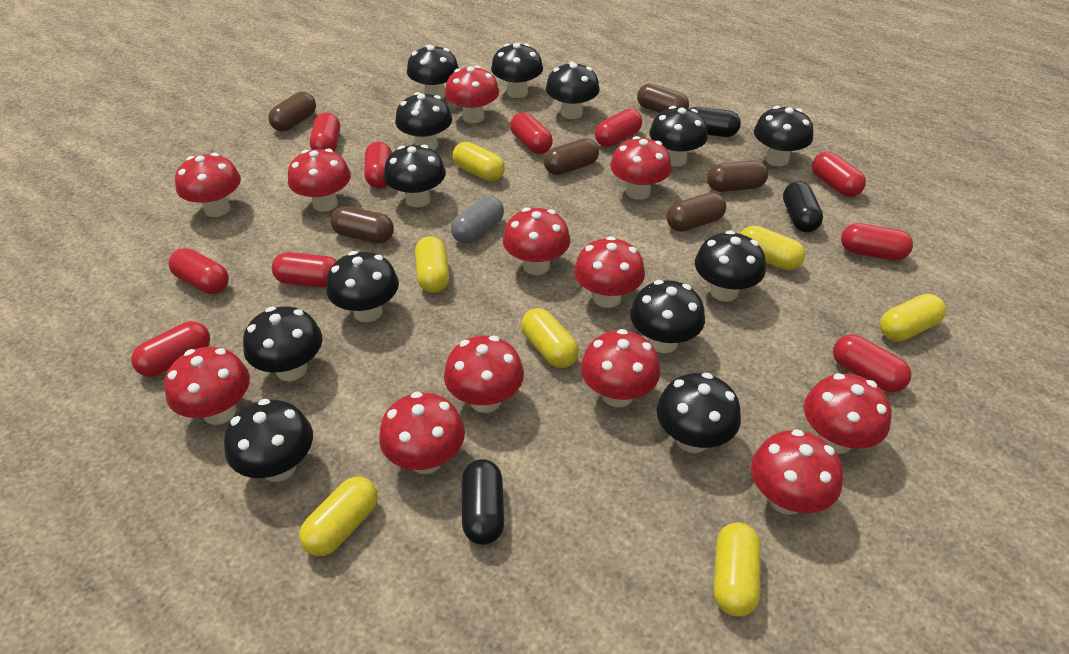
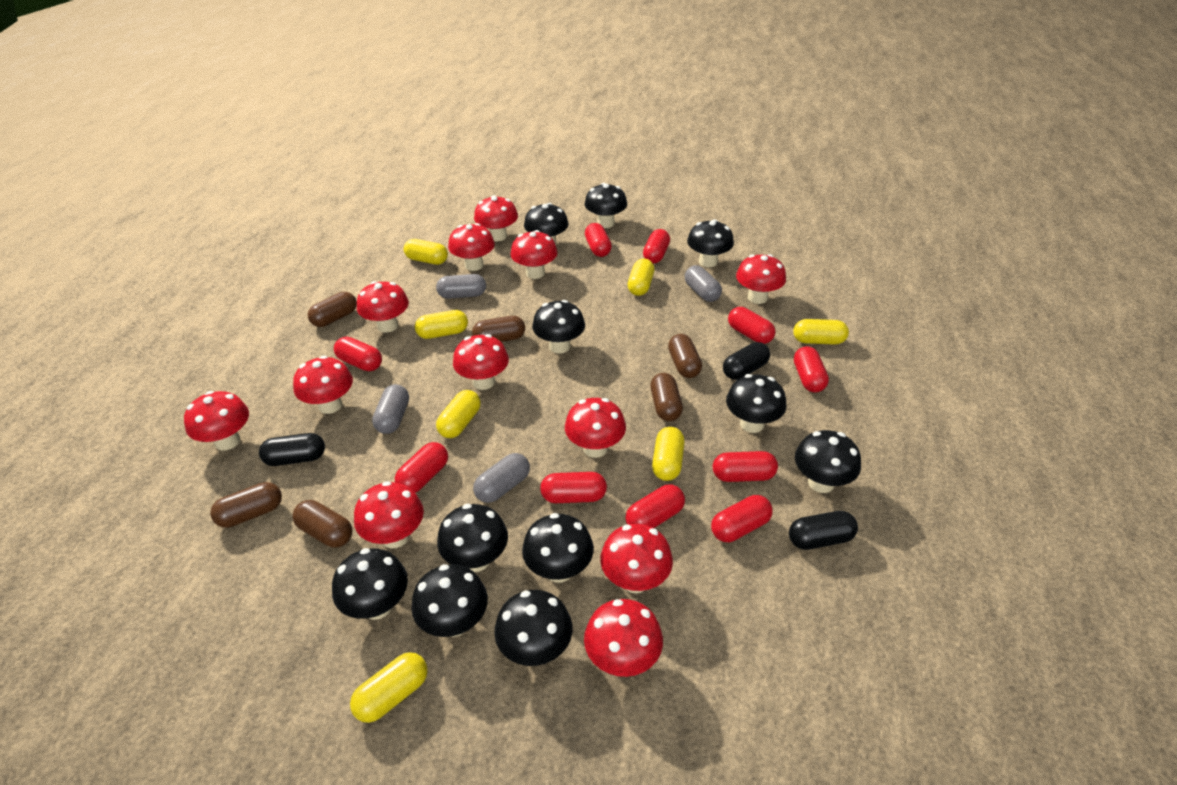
black mushroom: [224,399,313,482] [243,306,322,381] [326,251,399,322] [384,145,446,207] [395,92,452,150] [407,45,459,99] [491,43,543,98] [546,62,600,119] [630,280,705,353] [649,106,708,167] [656,373,741,453] [695,230,766,302] [754,106,813,166] = 13 -> [332,548,408,620] [411,564,488,637] [437,504,508,572] [494,590,573,666] [522,513,594,583] [524,203,568,245] [532,300,585,354] [584,183,627,228] [687,219,734,267] [726,374,787,433] [795,430,861,493] = 11
grey capsule: [451,196,504,243] = 1 -> [372,384,409,434] [436,274,486,299] [473,453,530,503] [685,265,722,302] = 4

